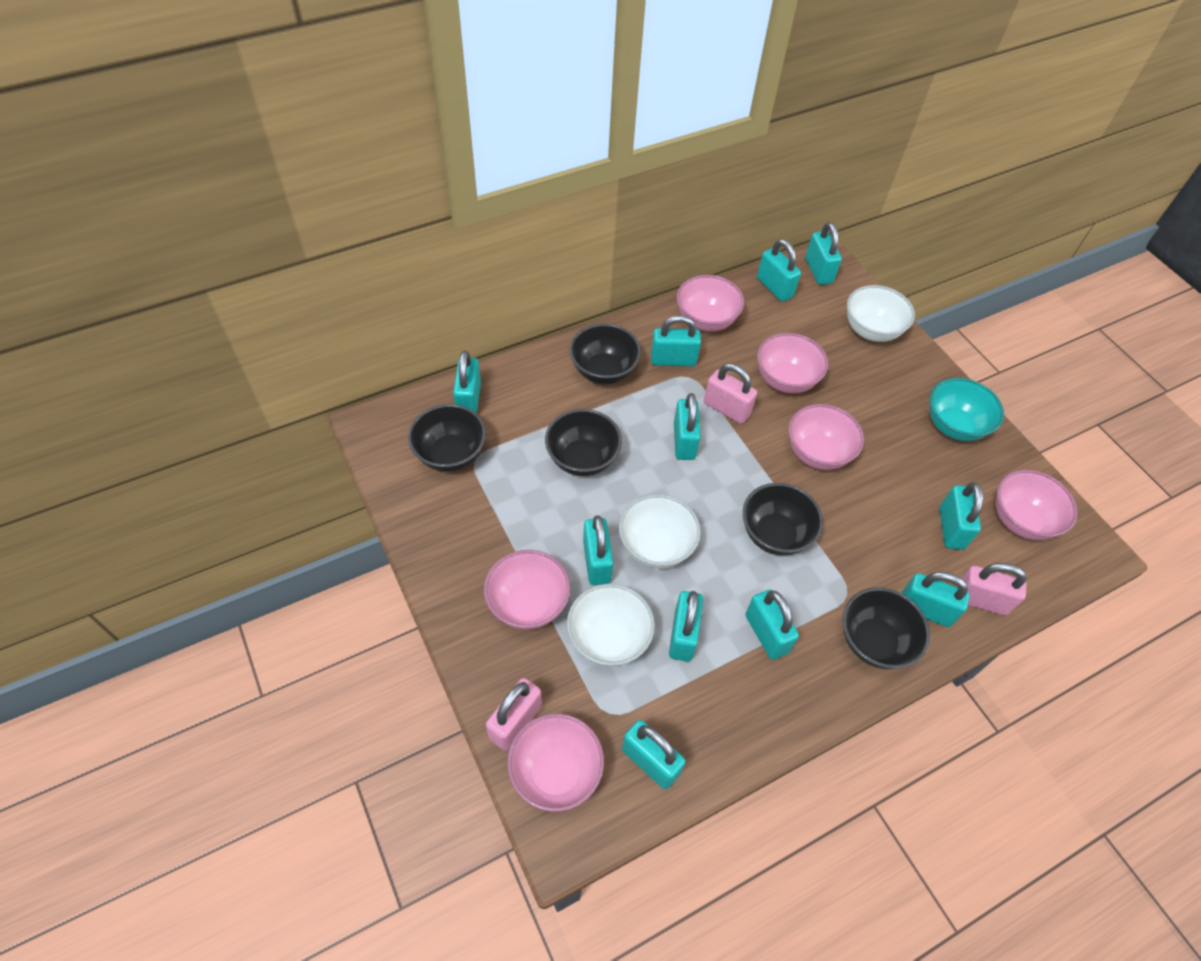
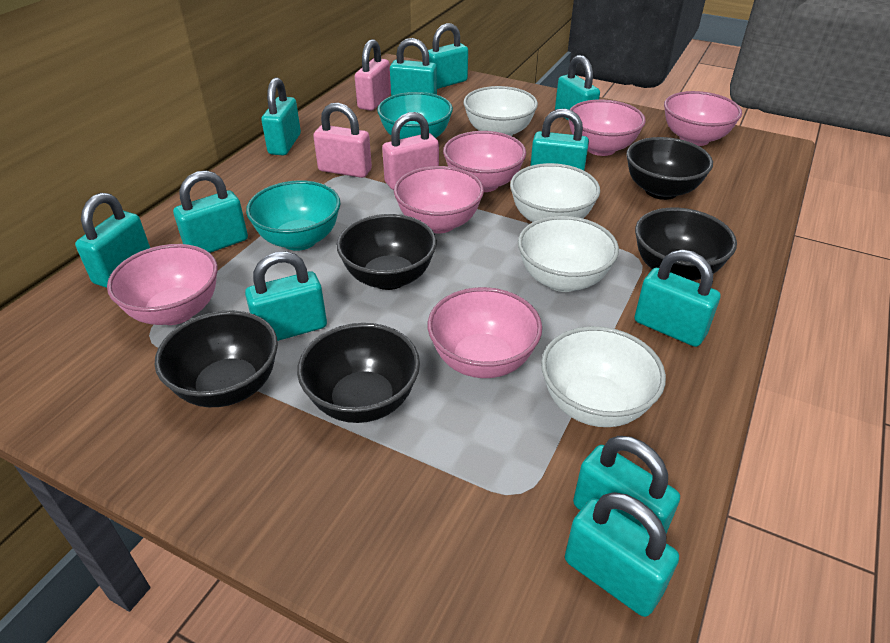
turquoise bowl: [929,378,1004,441] = 1 -> [246,180,340,251] [377,92,453,139] = 2
white bowl: [567,584,655,667] [619,494,701,568] [847,285,915,342] = 3 -> [463,86,538,136] [510,163,600,222] [518,216,619,292] [541,326,666,427] = 4

